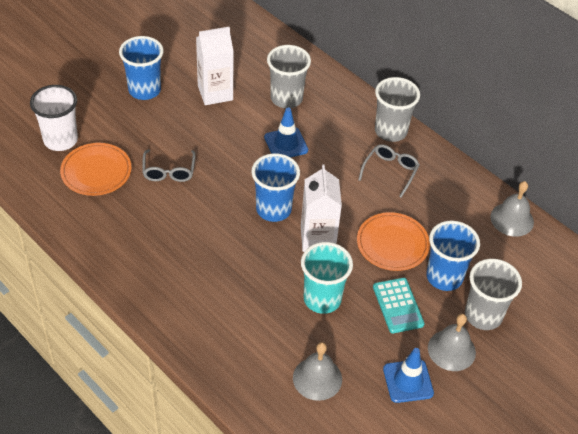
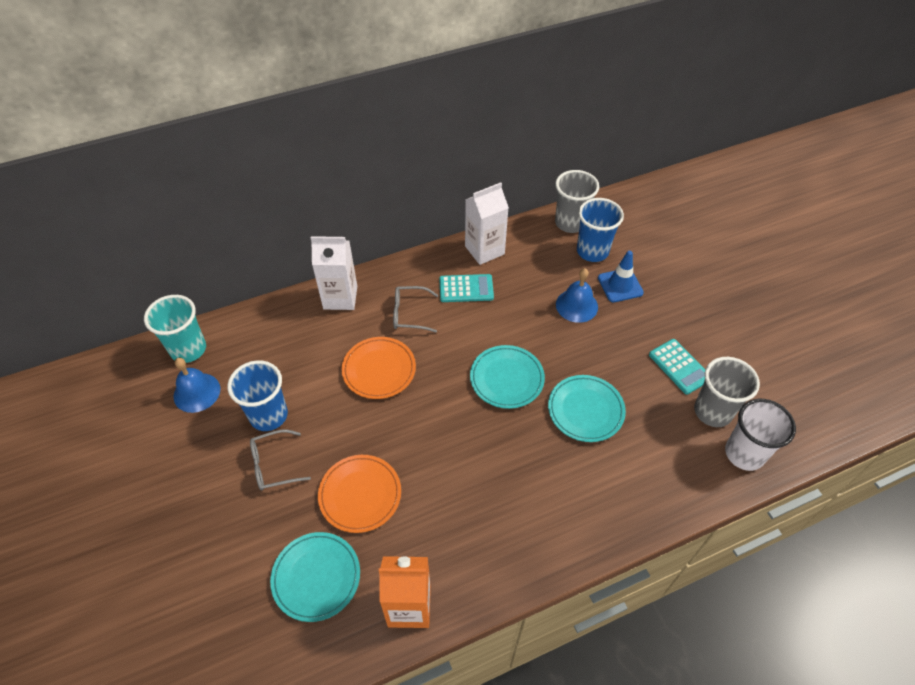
blue bell: none = 0 -> [173,358,220,413] [556,268,598,323] = 2
blue cup: [119,36,164,100] [251,153,300,222] [426,221,480,291] = 3 -> [227,360,288,431] [577,198,624,262] = 2
blue traffic cone: [264,108,308,157] [383,348,434,403] = 2 -> [598,251,644,302] = 1
grey bell: [293,342,342,401] [428,314,476,371] [490,181,534,237] = 3 -> none = 0
grey cup: [267,45,311,108] [375,77,420,142] [465,259,522,330] = 3 -> [555,170,599,233] [694,357,760,427] = 2
orange carton: none = 0 -> [379,556,431,628] = 1
turquoise calculator: [373,278,425,333] = 1 -> [439,274,494,302] [649,339,705,395] = 2
turquoise plate: none = 0 -> [270,532,360,622] [470,345,545,409] [548,375,626,442] = 3

